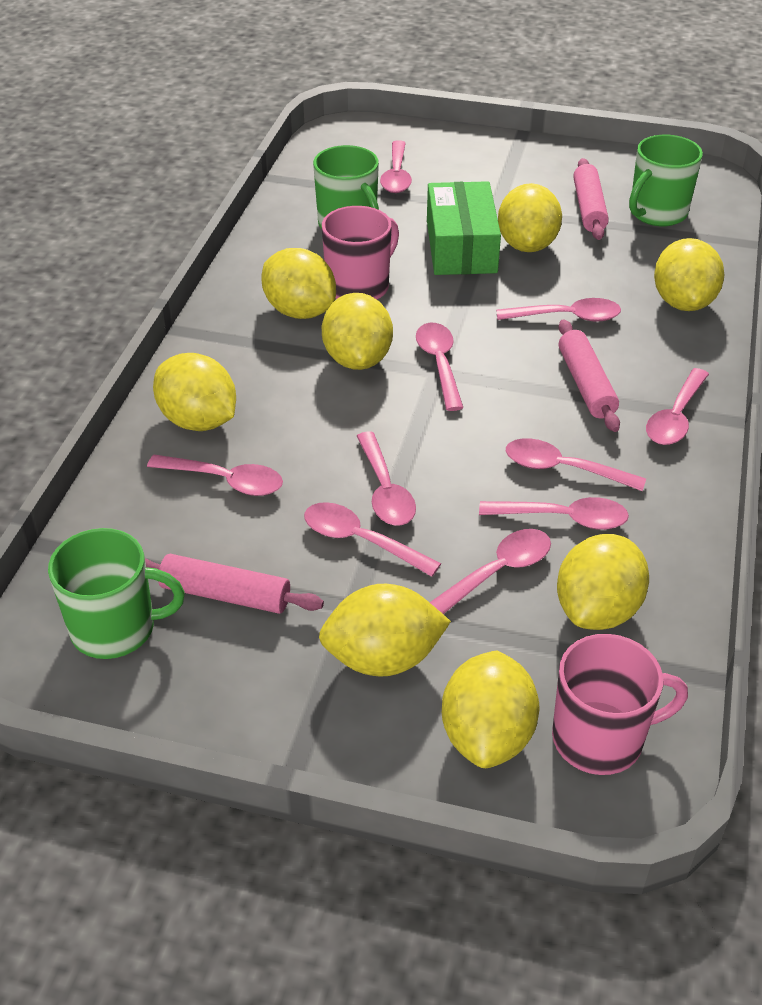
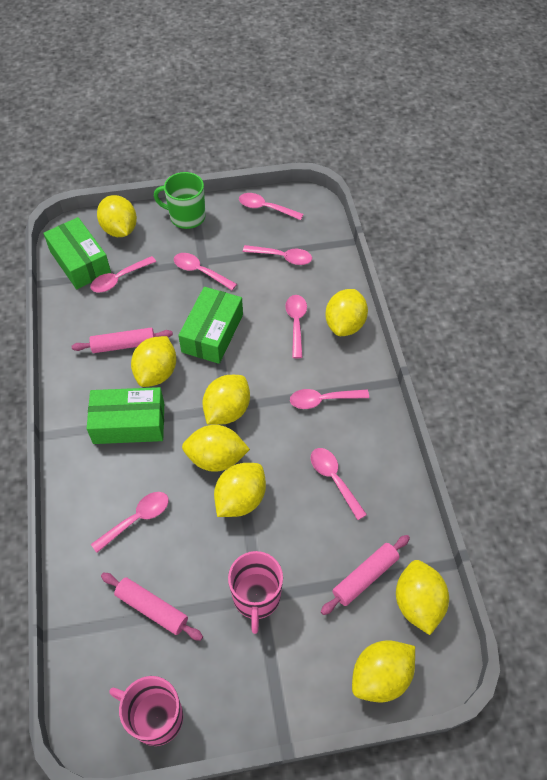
green box: [427,181,501,275] = 1 -> [43,217,111,289] [87,387,164,444] [178,287,243,364] = 3
green mug: [48,528,185,659] [313,145,379,229] [629,135,703,226] = 3 -> [154,172,206,229] = 1
pink spoon: [147,455,283,496] [304,502,441,577] [357,432,416,526] [380,140,412,193] [416,323,463,411] [429,529,551,614] [479,497,629,530] [496,298,621,322] [506,438,646,491] [646,368,709,445] = 10 -> [90,256,156,292] [91,492,169,553] [174,253,237,290] [239,193,304,220] [243,245,312,265] [285,295,307,358] [290,389,369,409] [311,448,367,520] = 8

